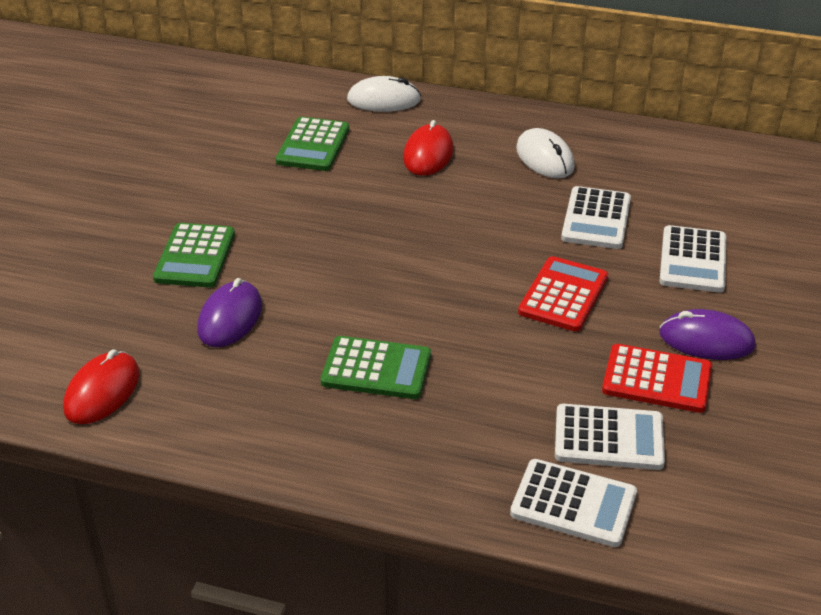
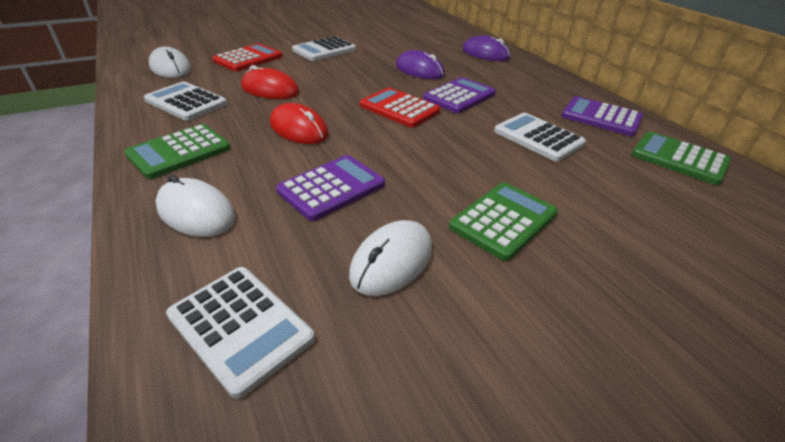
purple calculator: none = 0 -> [276,155,385,221] [423,77,496,113] [561,96,643,136] = 3
white mouse: [347,76,421,112] [516,128,575,178] = 2 -> [149,47,191,78] [156,175,235,237] [349,220,432,296] = 3

